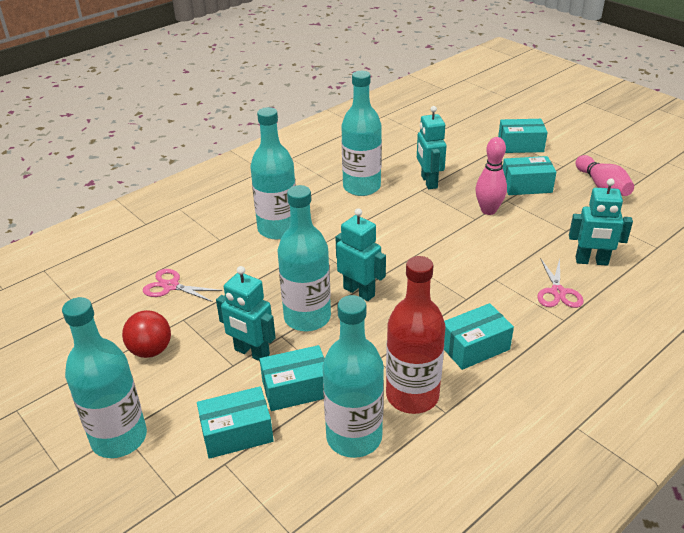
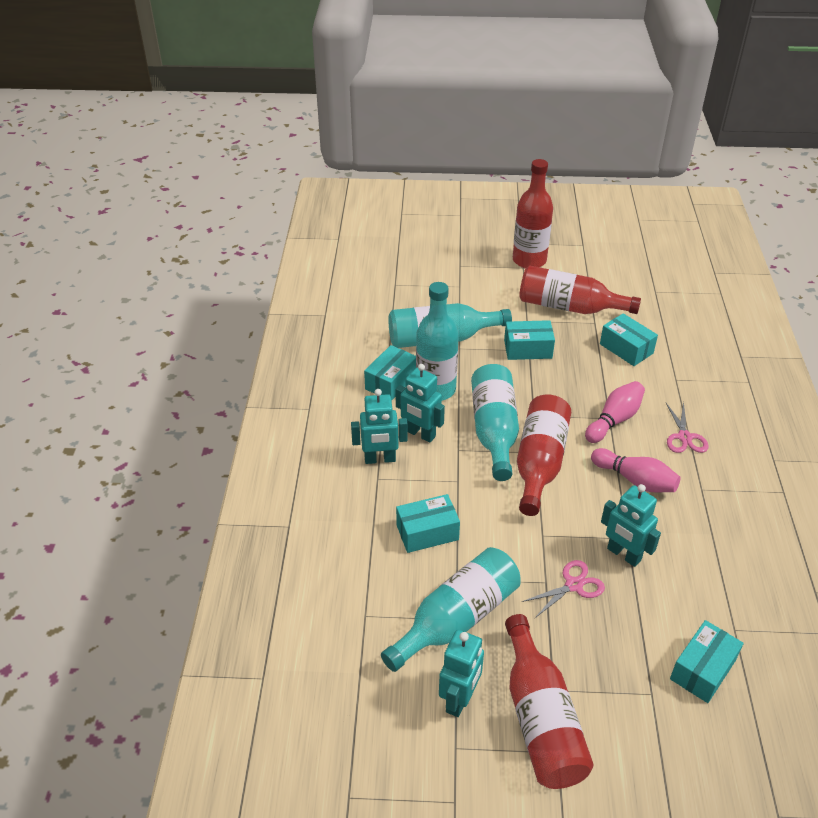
red ball: [122,310,171,358] = 1 -> none = 0
red bottle: [386,256,446,414] = 1 -> [505,614,594,789] [513,159,553,269] [517,395,571,516] [519,266,641,314] = 4
turquoise bottle: [62,297,147,458] [251,107,296,240] [277,185,331,331] [322,295,384,458] [341,71,382,196] = 5 -> [381,547,521,672] [388,303,512,348] [416,282,459,400] [471,364,519,481] = 4

